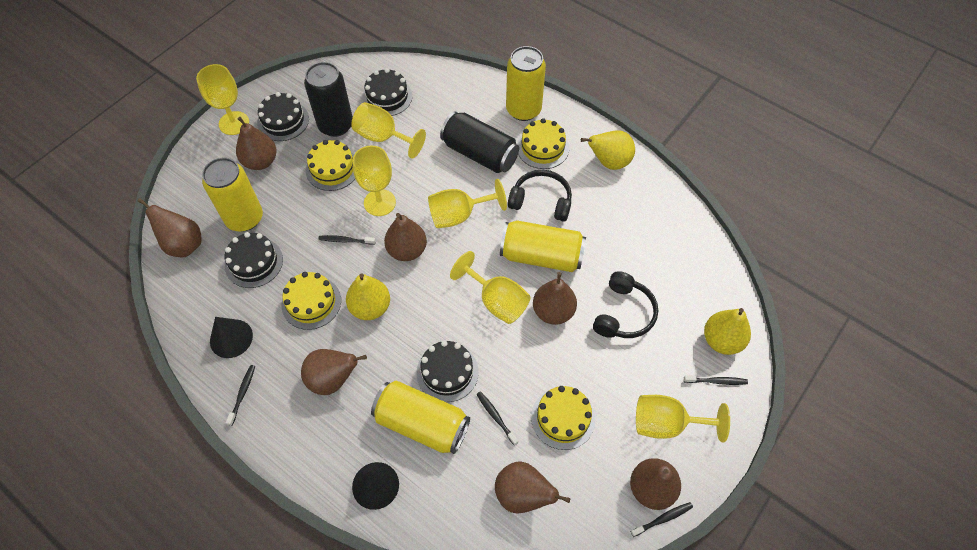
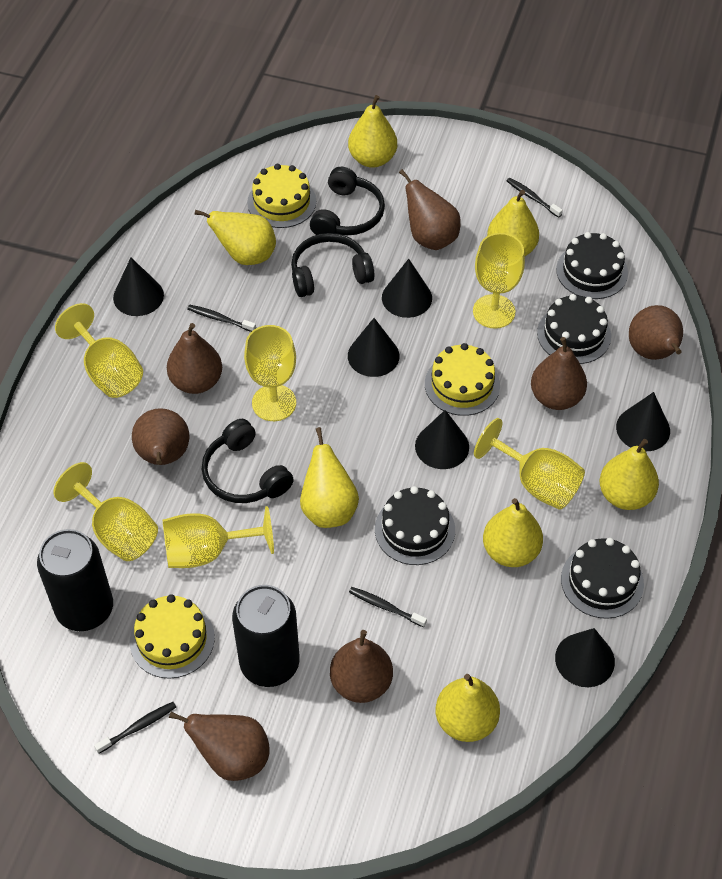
black cone: [210,317,253,358] [352,462,399,510] = 2 -> [113,258,164,316] [348,318,399,377] [382,259,432,318] [415,410,469,469] [555,628,615,687] [616,392,670,451] = 6
black headphones: [508,170,572,222] [593,271,658,338] = 2 -> [202,419,294,503] [291,233,374,297] [310,167,385,235] = 3
black toothbrush: [226,365,255,426] [318,235,376,245] [476,391,518,445] [630,502,693,537] [684,375,748,385] = 5 -> [94,702,176,753] [187,305,256,332] [349,587,427,627] [506,178,563,218] = 4
yellow cake: [282,272,341,330] [306,140,355,191] [517,118,569,169] [531,386,596,450] = 4 -> [130,594,215,679] [247,164,316,228] [425,343,500,416] = 3
yellow can: [202,158,263,231] [371,380,470,454] [500,221,586,272] [506,46,546,121] = 4 -> none = 0
yellow pear: [346,273,390,320] [581,130,635,170] [704,308,751,355] = 3 -> [195,210,276,265] [300,427,359,528] [348,95,397,168] [436,674,500,742] [483,498,543,567] [487,190,539,256] [600,439,659,510] = 7

